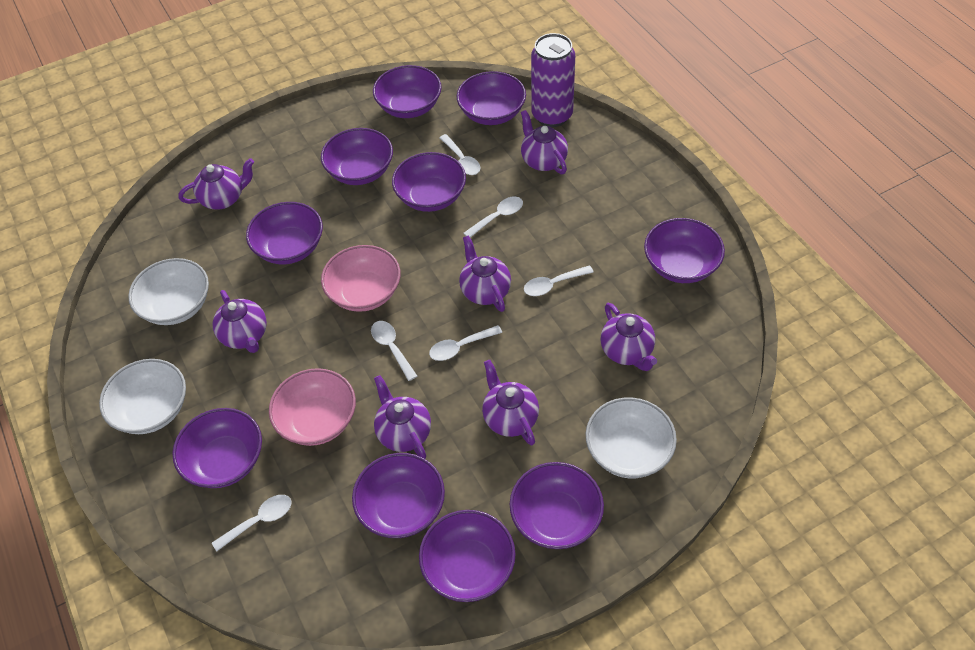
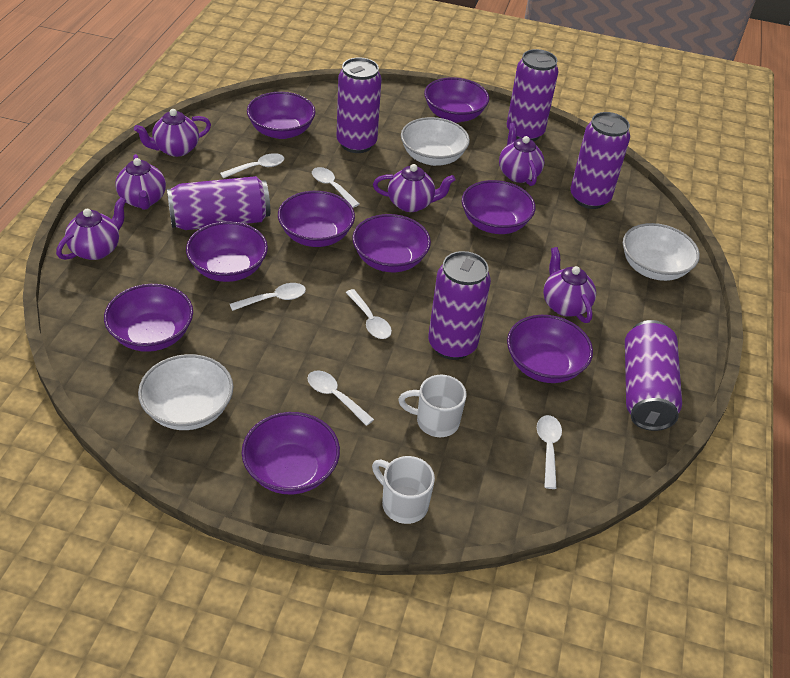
pink bowl: [269,368,356,446] [321,245,401,312] = 2 -> none = 0
purple bowl: [172,408,262,488] [246,202,323,265] [321,128,393,185] [352,453,445,538] [373,65,442,118] [392,152,466,212] [419,510,516,602] [457,71,526,125] [510,462,604,549] [644,218,725,283] = 10 -> [104,284,193,352] [186,221,268,282] [242,412,340,494] [247,92,316,139] [278,191,355,247] [352,214,431,272] [424,77,489,123] [462,180,535,234] [507,315,593,383] = 9
purple can: [531,33,575,127] = 1 -> [167,176,270,230] [337,58,382,153] [428,251,491,360] [507,49,559,141] [570,112,630,209] [625,320,682,431] = 6
purple teapot: [179,158,254,210] [213,290,267,353] [374,375,431,459] [459,235,511,312] [482,360,539,445] [521,110,568,174] [601,303,657,371] = 7 -> [56,197,126,260] [116,154,166,210] [134,109,211,157] [373,164,455,212] [499,123,544,186] [543,247,596,323] = 6
white mug: none = 0 -> [372,456,435,524] [398,375,466,437] = 2

